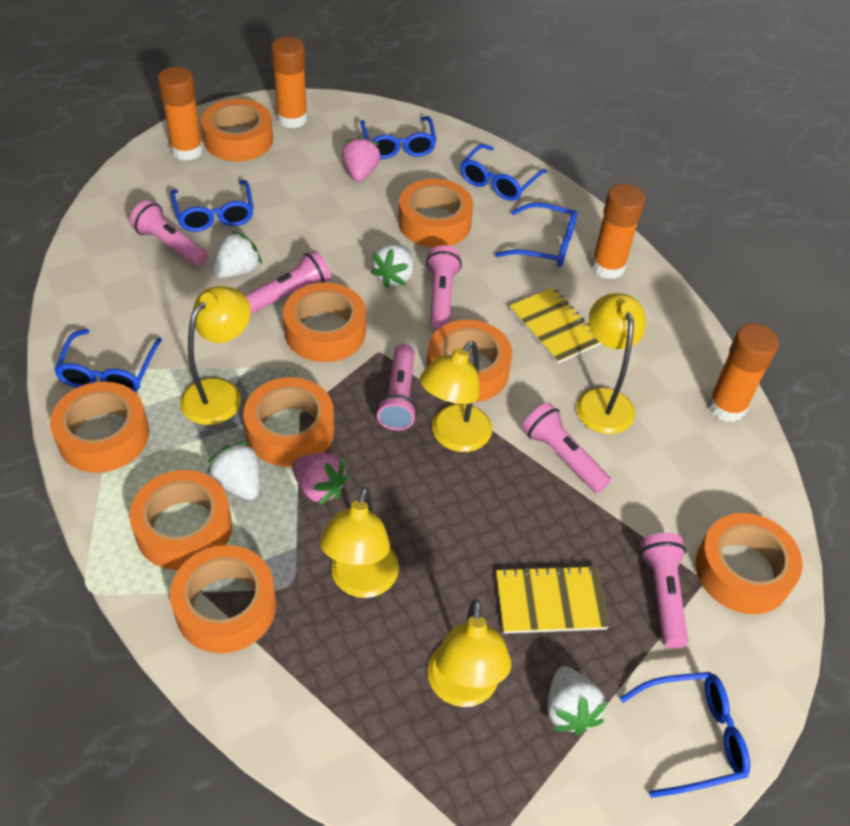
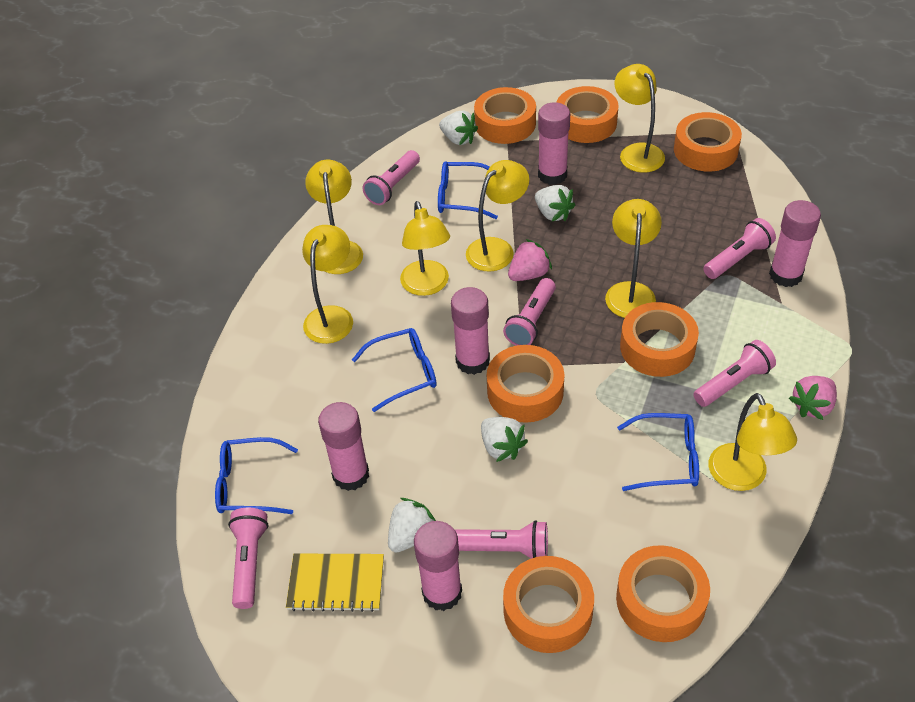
blue glasses: [54,329,162,392] [170,180,254,232] [360,116,437,159] [460,144,547,201] [495,202,577,267] [620,672,750,798] = 6 -> [215,437,298,514] [352,328,437,412] [438,161,498,219] [617,413,699,491] = 4
orange glue stick: [158,67,204,161] [271,37,308,128] [591,183,645,279] [707,323,779,422] = 4 -> none = 0
orange tape: [50,382,149,473] [129,470,232,570] [170,545,276,653] [201,99,273,161] [243,377,334,467] [283,283,366,362] [398,179,473,248] [427,320,512,402] [696,513,802,614] = 9 -> [474,87,536,144] [487,345,565,423] [503,556,594,653] [556,86,619,143] [616,545,710,642] [620,302,699,377] [674,112,742,172] = 7
pink glue stick: none = 0 -> [318,402,369,491] [414,521,462,611] [451,287,490,375] [538,102,570,185] [769,200,821,287] = 5
yellow lamp: [180,286,251,425] [320,487,399,598] [420,341,492,452] [427,599,511,707] [576,293,646,434] = 5 -> [302,225,353,344] [305,160,363,274] [400,201,450,296] [466,160,529,272] [605,199,662,318] [614,64,665,173] [709,393,797,491] = 7
yellow notebook: [496,565,609,634] [509,287,601,364] = 2 -> [286,554,384,612] = 1

